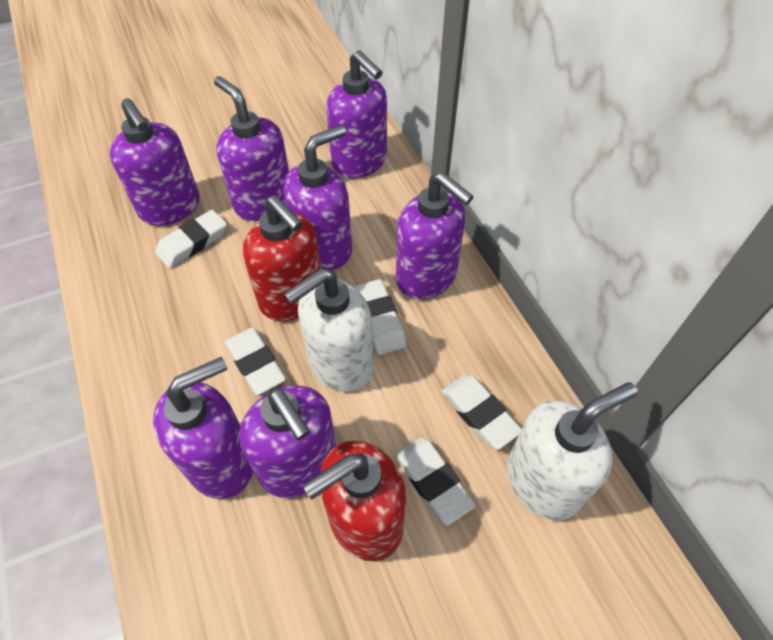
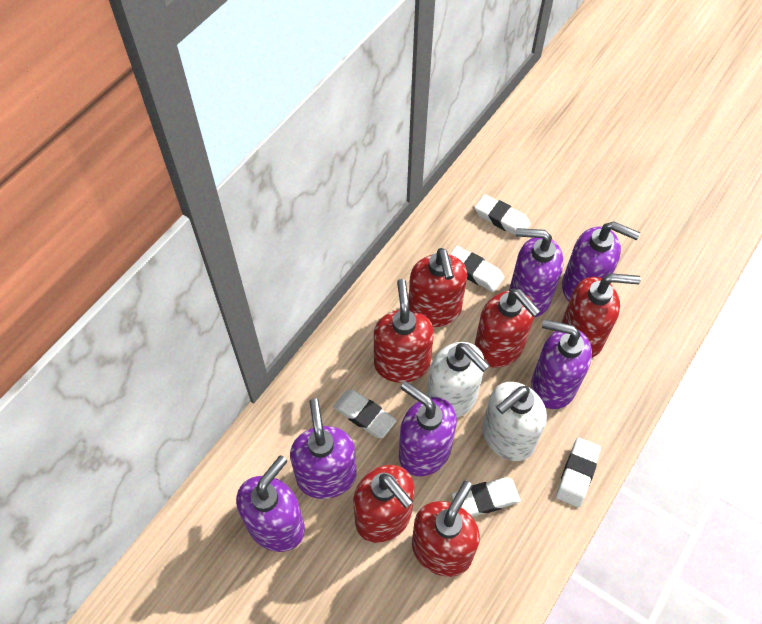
purple soap dispenser: [110,98,200,226] [153,357,253,499] [214,76,289,221] [239,386,337,498] [283,125,352,270] [326,50,387,178] [396,172,474,299] = 7 -> [236,455,305,552] [290,398,357,499] [399,381,457,476] [509,228,564,317] [531,319,592,409] [562,222,640,301] = 6
red soap dispenser: [243,195,321,321] [303,440,406,561] = 2 -> [353,465,415,543] [374,279,434,383] [409,248,467,327] [412,481,480,577] [475,288,540,368] [561,273,641,358] = 6

